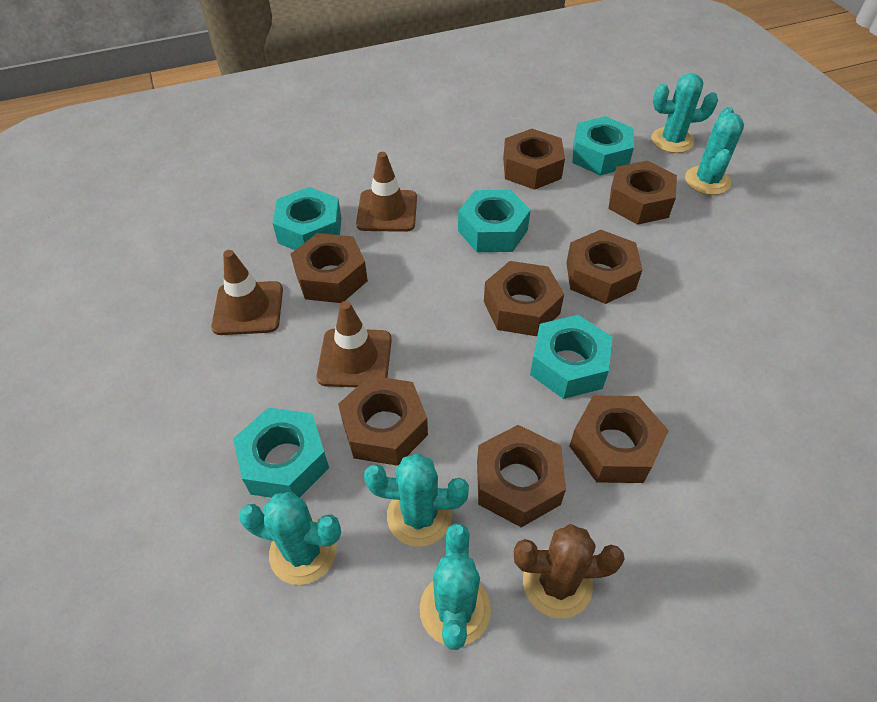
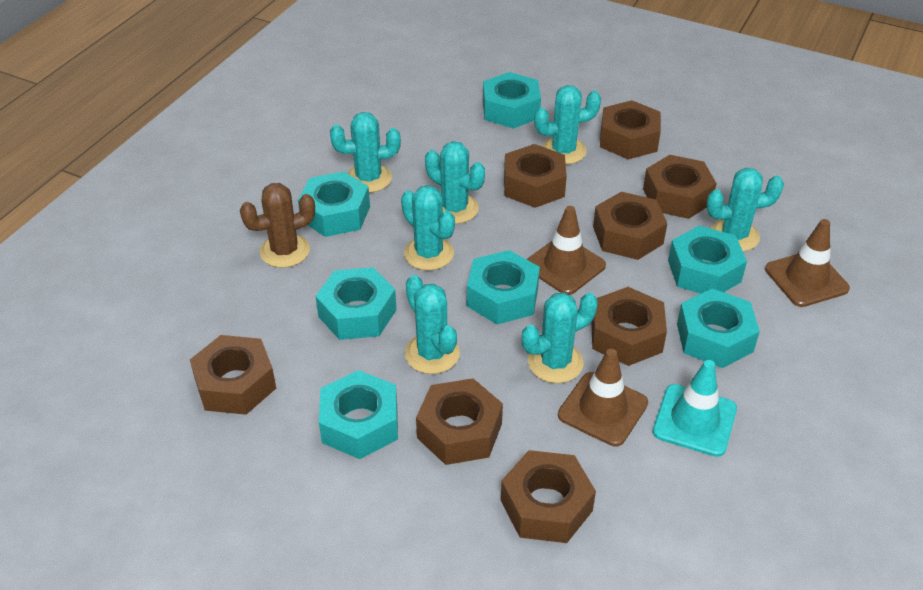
turquoise cactus: [239,492,341,585] [364,453,469,547] [420,523,491,650] [651,73,718,153] [685,107,744,195] = 5 -> [330,112,401,193] [401,185,455,270] [405,275,460,374] [425,141,485,224] [522,292,598,383] [534,85,601,164] [706,168,784,252] = 7
turquoise nut: [233,408,329,498] [272,187,341,250] [458,190,531,252] [530,315,613,399] [572,116,634,176] = 5 -> [298,171,370,237] [315,267,397,340] [319,370,398,459] [467,250,540,325] [483,72,541,129] [668,225,747,294] [677,288,760,368] = 7
turquoise traffic cone: none = 0 -> [653,360,737,457] = 1

